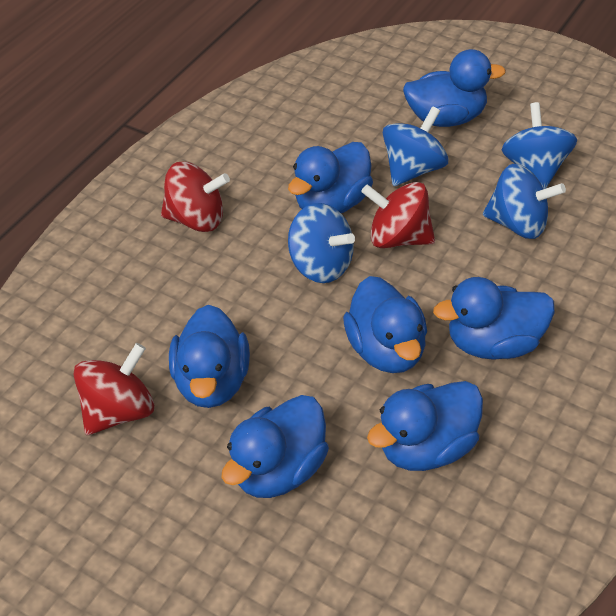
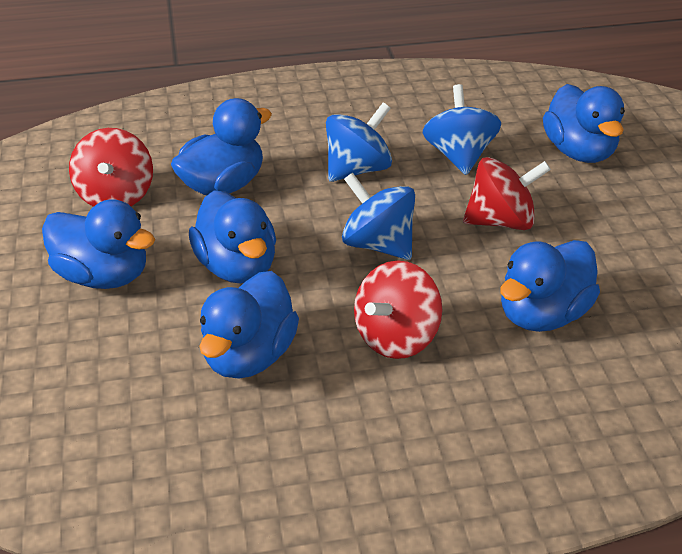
blue duck: [169,305,250,408] [221,395,329,498] [288,142,373,213] [343,276,427,373] [367,381,483,471] [403,49,506,127] [433,277,555,360] = 7 -> [42,199,155,289] [171,98,272,195] [189,191,276,284] [199,271,299,379] [500,240,600,332] [543,84,625,163] = 6
blue spinning top: [288,203,355,283] [383,106,448,186] [483,164,566,239] [501,102,577,189] = 4 -> [326,103,392,182] [342,173,415,260] [423,84,501,175] = 3

